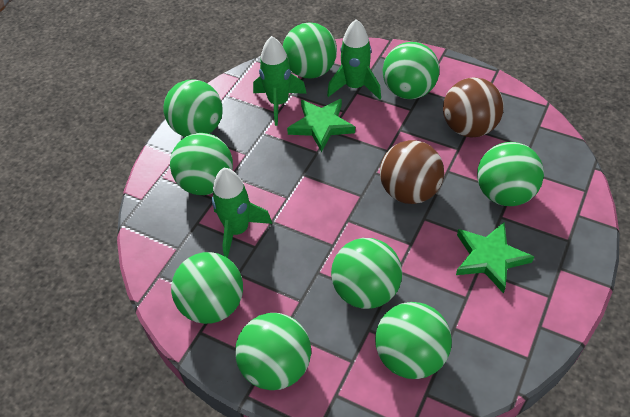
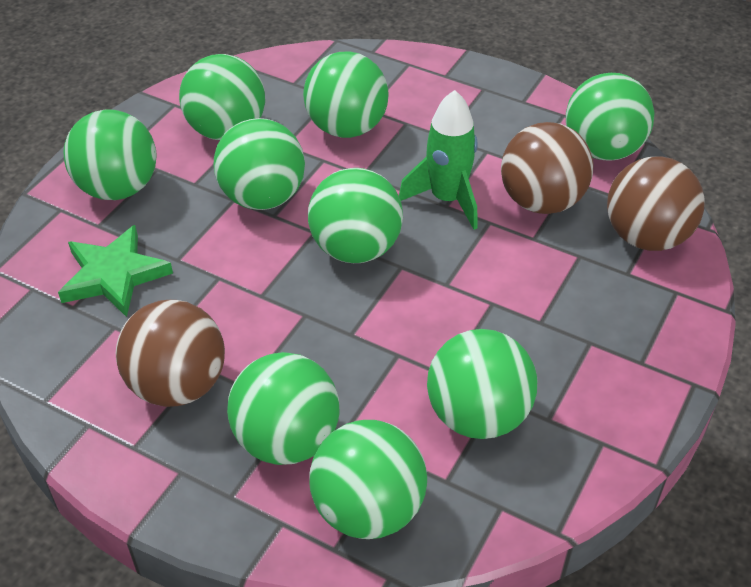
brown ball: [380,140,444,204] [443,77,504,137] = 2 -> [116,300,225,407] [501,122,593,214] [607,156,705,251] = 3
green rocket: [212,168,272,258] [253,36,307,126] [327,19,381,100] = 3 -> [399,90,477,230] = 1
green star: [287,99,355,152] [456,222,535,294] = 2 -> [58,225,173,317] = 1

